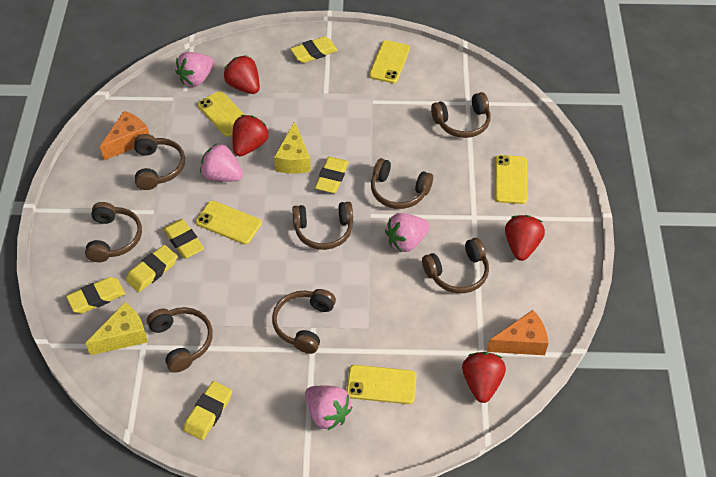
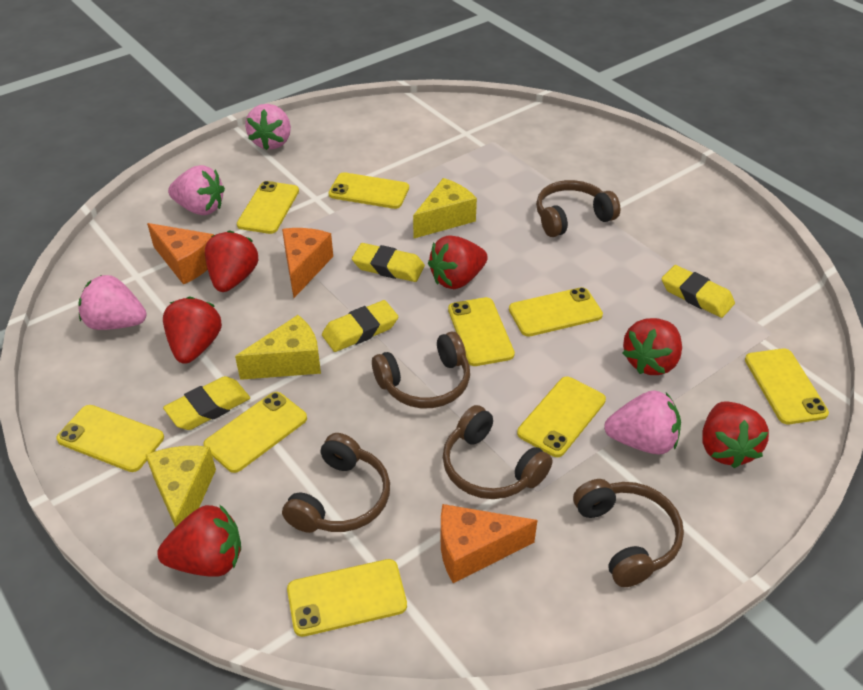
brown headphones: [85,202,142,262] [134,134,185,190] [147,307,213,373] [272,289,336,354] [292,202,353,250] [371,158,433,209] [422,238,489,293] [431,92,491,138] = 8 -> [282,433,390,533] [372,331,470,408] [443,405,553,499] [536,180,620,237] [573,479,684,587] = 5
orange cheese: [100,111,149,160] [487,310,548,355] = 2 -> [147,223,214,285] [282,228,333,298] [441,504,538,583] = 3
red strawberry: [224,55,260,94] [232,115,269,156] [462,352,506,403] [505,215,545,261] = 4 -> [157,504,241,577] [163,297,222,364] [205,231,258,292] [428,235,488,289] [622,318,682,375] [702,401,769,468] = 6
yellow cheese: [85,302,148,355] [274,121,311,174] = 2 -> [146,446,216,527] [235,315,321,380] [413,178,477,238] = 3
yellow eraser: [66,277,125,313] [126,245,178,292] [163,219,204,259] [183,381,232,440] [290,36,338,63] [315,157,349,193] = 6 -> [163,376,250,430] [322,300,398,352] [352,243,425,282] [661,265,735,318] = 4
yellow phone: [196,201,262,244] [197,91,245,137] [347,365,417,404] [369,40,410,83] [495,155,527,204] = 5 -> [56,405,164,472] [203,392,307,473] [237,181,299,234] [287,559,407,637] [328,172,409,209] [448,297,515,366] [509,287,603,337] [517,377,606,457] [745,349,829,424] = 9

